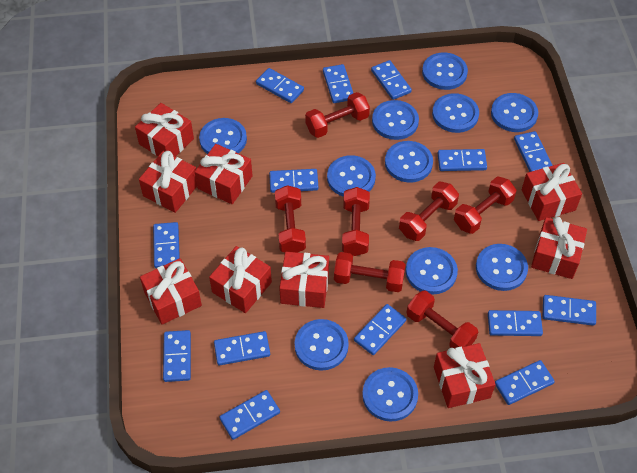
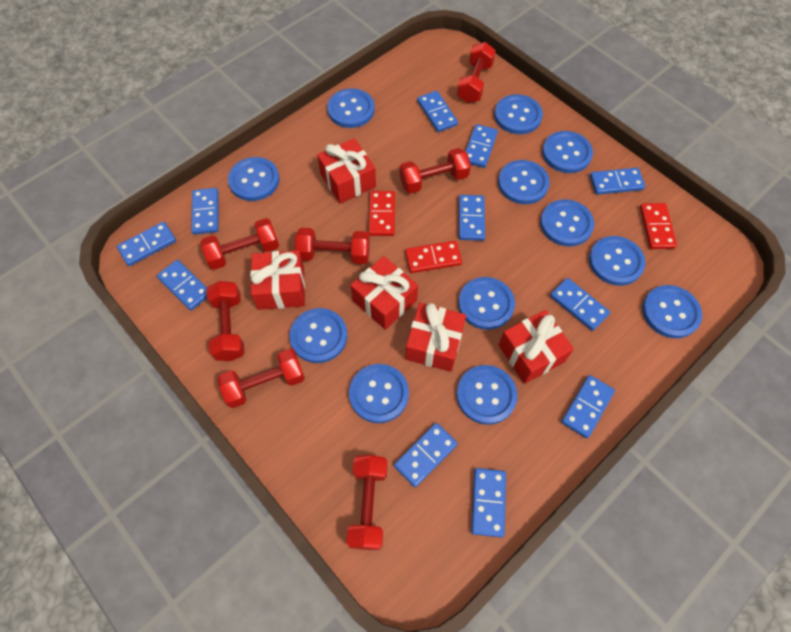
blue button: [199,118,247,154] [295,319,349,371] [327,155,376,197] [362,367,418,422] [372,100,419,140] [385,141,433,183] [406,247,458,294] [422,52,468,90] [432,93,479,133] [476,244,528,291] [491,93,538,132] = 11 -> [228,157,280,201] [289,308,347,363] [327,88,375,128] [349,364,409,423] [456,365,517,425] [458,277,515,330] [494,94,543,134] [498,160,550,204] [540,199,594,247] [542,131,593,173] [589,236,646,286] [642,285,702,338] = 12
blue domino: [153,222,180,268] [163,330,191,382] [214,331,270,365] [219,390,280,440] [256,68,304,103] [269,169,318,193] [323,64,353,103] [354,304,406,355] [371,60,412,100] [438,149,487,171] [488,310,543,336] [495,360,555,405] [514,131,553,172] [543,295,596,326] = 14 -> [117,221,176,266] [157,260,207,311] [191,188,219,235] [394,423,458,487] [417,91,458,132] [459,195,485,241] [465,124,498,168] [471,468,506,538] [550,278,610,331] [561,375,615,438] [590,168,645,195] = 11
red domino: none = 0 -> [368,191,395,236] [405,241,462,273] [640,203,677,249] = 3
red gift: [135,103,194,157] [139,151,197,213] [140,258,202,325] [195,144,253,204] [209,246,272,313] [279,252,329,308] [434,343,496,408] [522,163,582,221] [531,217,587,279] = 9 -> [250,250,305,310] [317,138,376,203] [350,256,418,330] [406,303,466,372] [499,310,574,384] = 5

